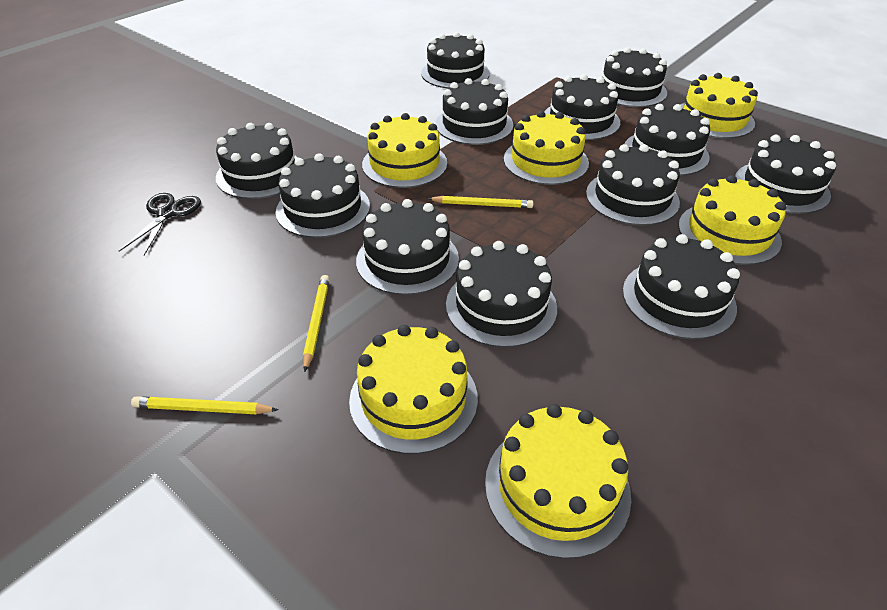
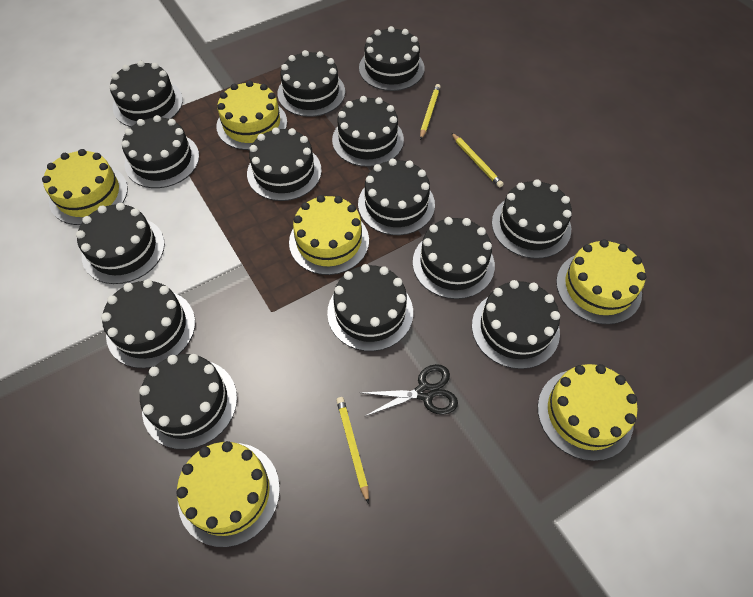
black cake: [216,123,298,199] [276,153,370,238] [356,199,459,295] [421,32,490,89] [436,78,514,145] [446,241,557,348] [544,74,620,140] [586,144,680,226] [603,47,667,107] [623,234,740,340] [625,104,710,176] [735,135,836,214] = 12 -> [76,203,165,284] [101,279,195,368] [110,61,183,127] [121,115,199,188] [139,354,237,449] [247,127,322,201] [277,50,345,117] [327,264,413,351] [332,96,404,167] [358,158,435,235] [359,26,425,91] [413,217,495,299] [472,280,560,369] [492,179,572,259] = 14

